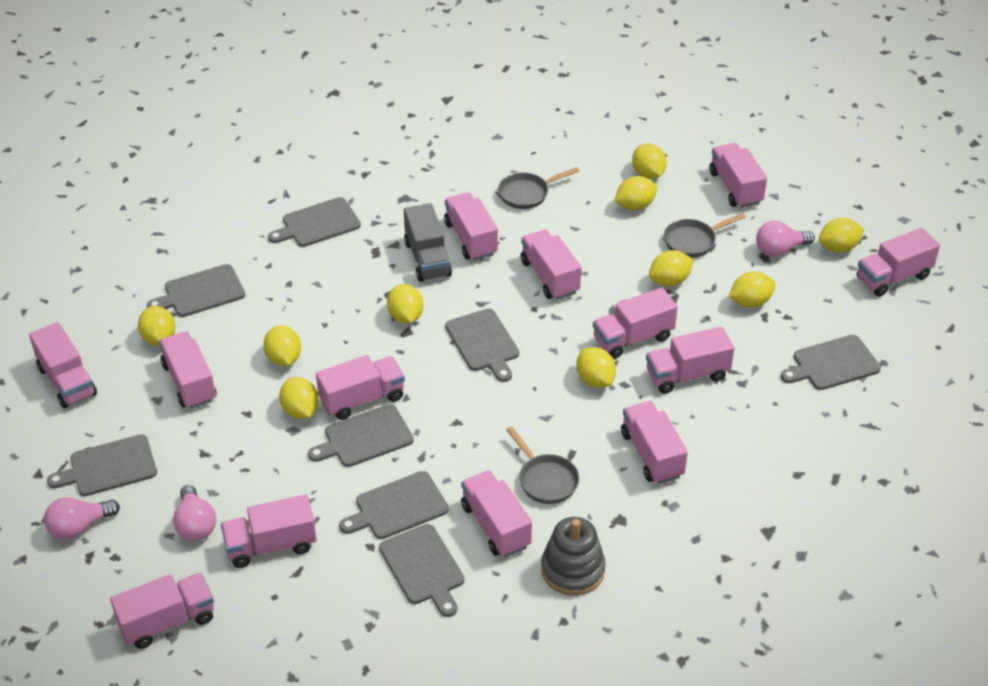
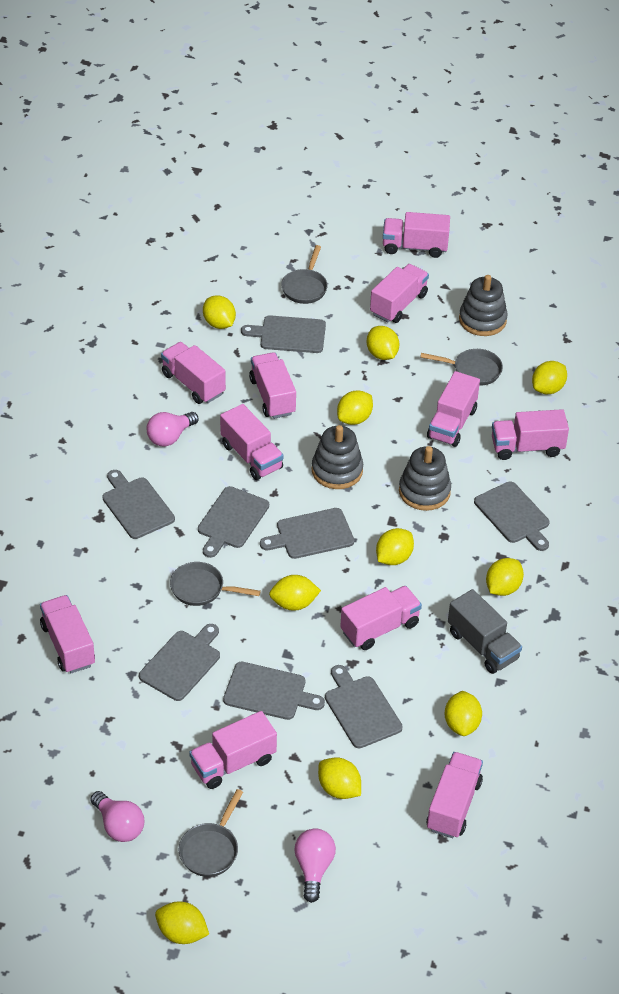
grey pan: [498,167,579,209] [506,426,579,504] [664,213,746,258] = 3 -> [170,562,261,606] [179,789,243,877] [281,245,328,304] [420,349,503,386] = 4
grey stacking toy: [541,517,606,596] = 1 -> [312,425,363,489] [399,446,451,511] [459,275,508,336] = 3
pink truck: [29,322,97,408] [110,573,214,649] [159,332,216,409] [221,494,317,568] [316,355,405,420] [444,192,498,260] [461,470,532,557] [521,230,581,300] [593,288,678,359] [621,401,688,484] [646,327,735,394] [709,143,767,208] [857,228,940,297] = 13 -> [40,595,95,673] [161,342,226,404] [189,711,277,789] [220,404,284,480] [249,352,296,419] [340,586,422,650] [370,264,429,323] [383,212,450,258] [427,371,480,447] [427,752,483,838] [492,409,569,460] = 11

